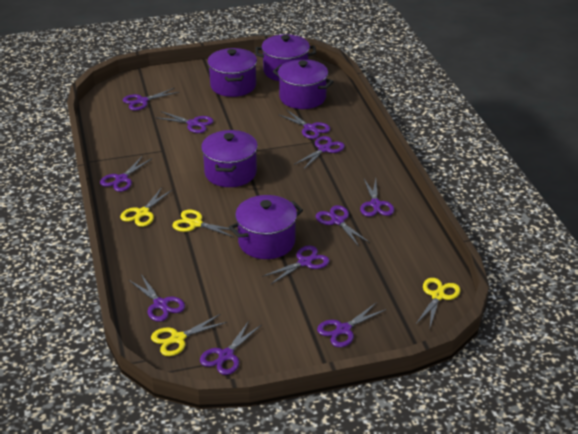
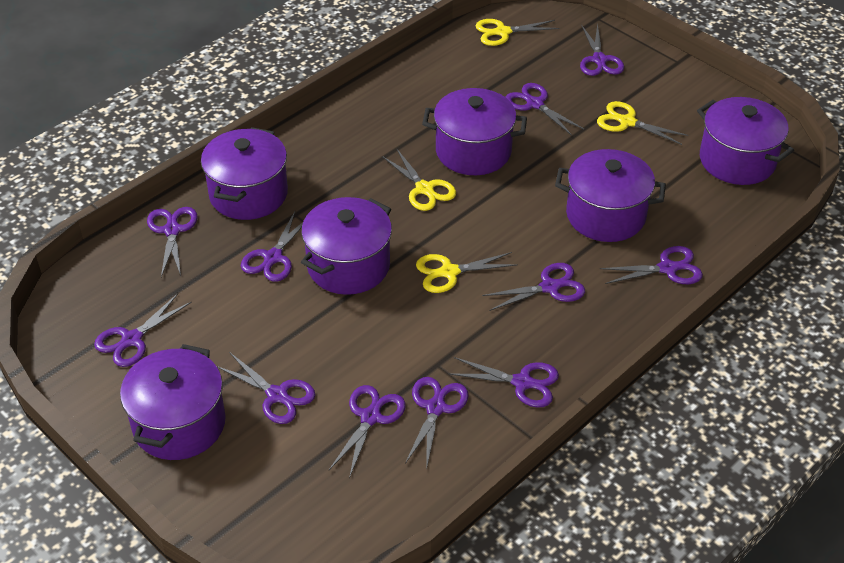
purple pot: [201,130,258,187] [207,48,257,97] [229,195,303,259] [255,34,316,81] [273,59,334,109] = 5 -> [120,344,226,460] [201,127,288,220] [301,197,392,295] [422,88,527,175] [555,149,666,242] [697,97,794,185] = 6

